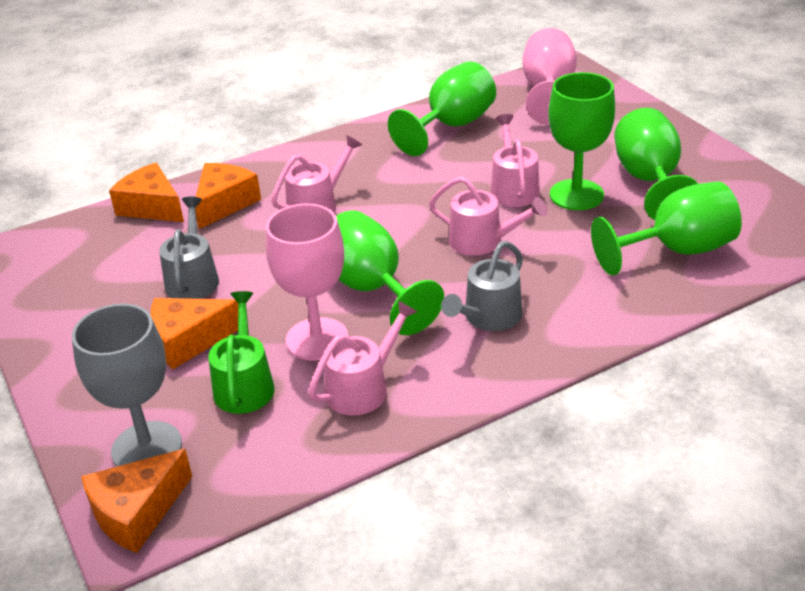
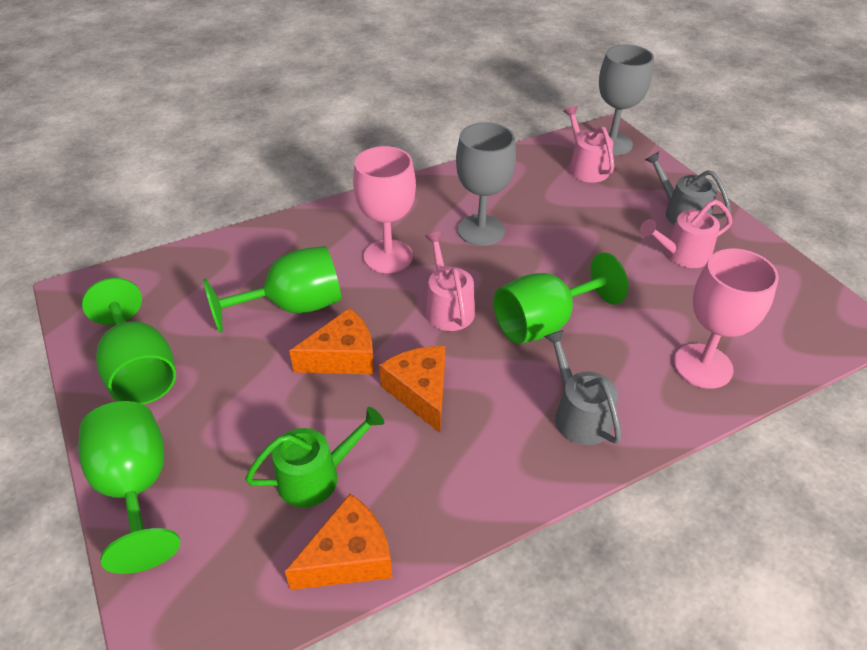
green goblet: [336,210,444,335] [388,61,496,156] [548,72,615,210] [591,181,742,275] [614,108,698,220] = 5 -> [78,401,180,574] [82,278,176,404] [203,246,341,333] [494,253,628,344] = 4
grey goblet: [72,304,182,466] = 1 -> [456,122,516,246] [599,44,654,155] = 2
orange cheese: [81,449,192,553] [109,163,184,222] [151,298,238,369] [195,163,261,229] = 4 -> [285,494,392,590] [289,308,374,374] [379,346,445,433] = 3
pink watering can: [271,135,362,213] [308,300,418,416] [429,176,547,255] [490,114,540,207] = 4 -> [425,232,475,331] [563,106,614,183] [640,200,733,268] = 3

